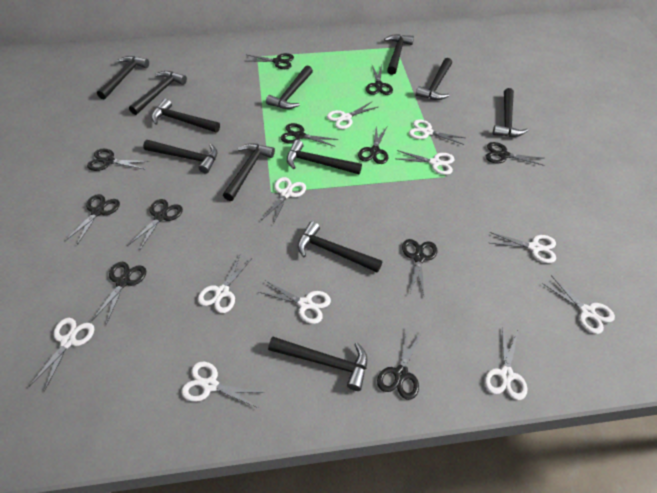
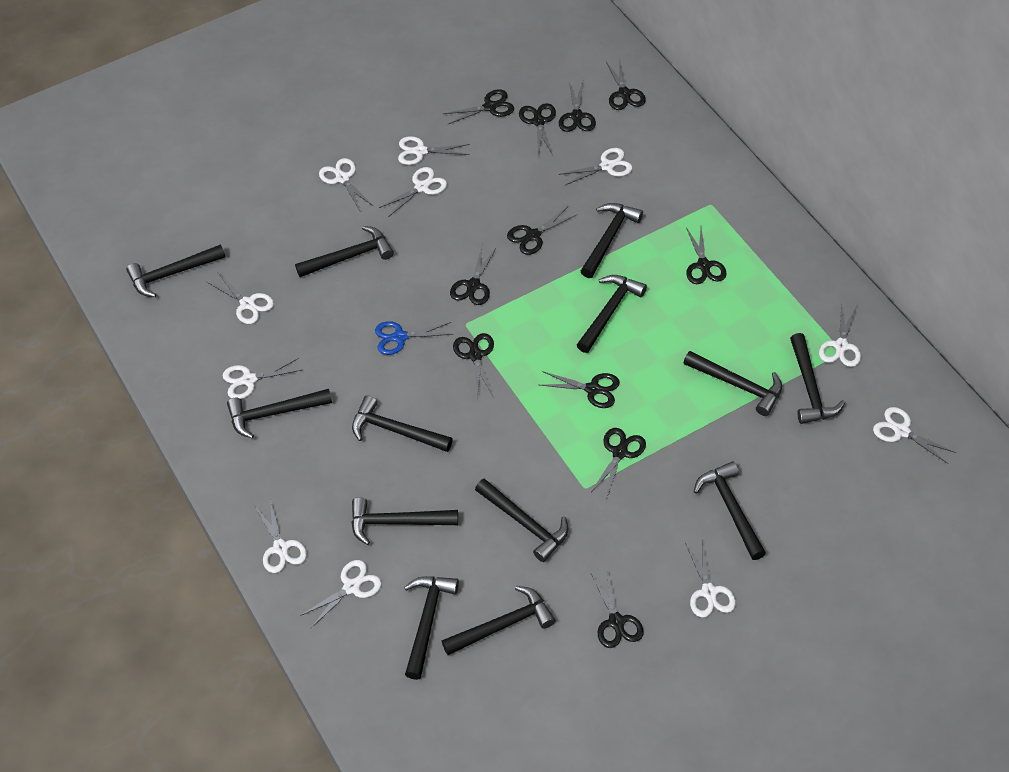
black hammer: [97,56,149,99] [129,71,187,115] [143,140,217,174] [151,99,220,132] [223,143,275,201] [266,65,313,109] [268,337,367,391] [287,140,362,174] [298,221,382,273] [384,34,414,75] [416,58,452,100] [493,88,528,137] = 12 -> [126,244,225,297] [227,389,332,439] [295,226,394,277] [351,497,458,545] [352,395,453,452] [404,576,459,680] [442,586,555,655] [475,478,568,562] [577,275,647,353] [581,203,643,278] [683,351,782,416] [694,461,766,560] [790,333,845,424] = 13
blue scissors: none = 0 -> [375,321,454,355] = 1

